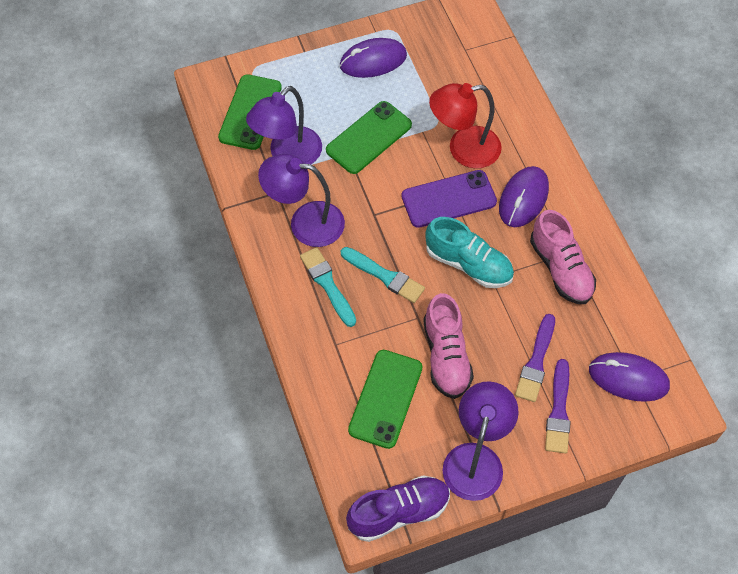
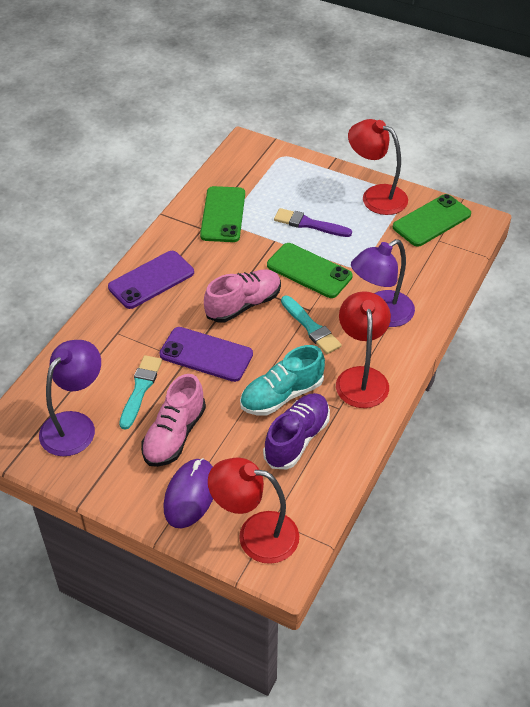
purple brush: [515,314,555,402] [545,359,571,454] = 2 -> [274,208,352,237] = 1
purple lamp: [246,86,322,165] [258,154,345,247] [442,381,519,501] = 3 -> [39,340,101,456] [351,239,415,327] = 2
purple mouse: [340,38,407,78] [499,166,549,227] [589,352,670,402] = 3 -> [163,458,213,528] = 1
purple phone: [401,170,497,228] = 1 -> [108,251,194,309] [159,327,253,382] = 2
red lamp: [429,83,502,169] = 1 -> [208,457,299,564] [336,291,391,408] [348,119,408,215] = 3

